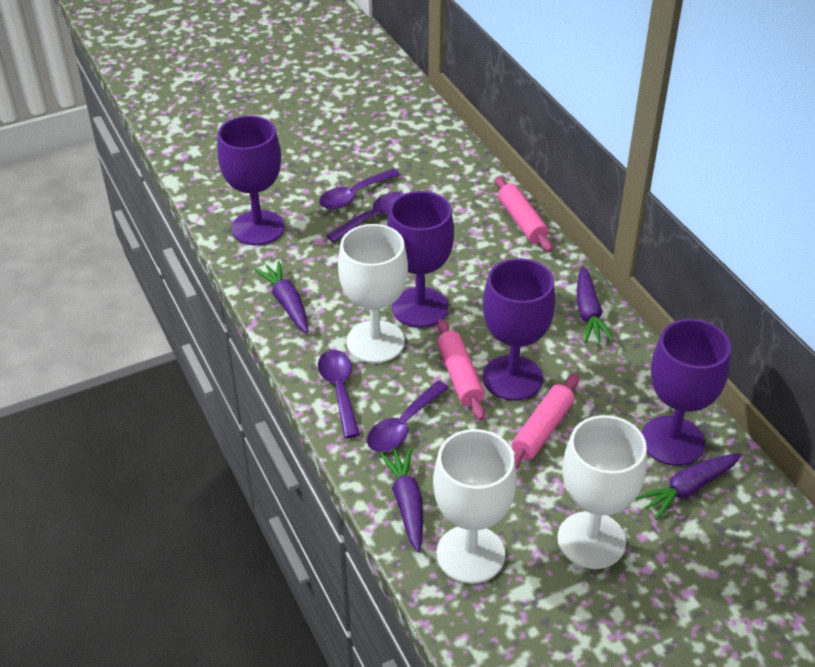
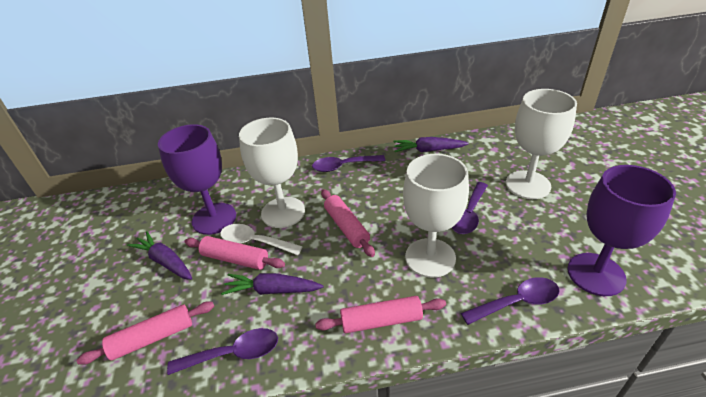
pink rolling pin: [437,319,485,421] [495,176,553,252] [512,374,579,469] = 3 -> [77,302,214,365] [184,236,285,270] [315,296,446,333] [321,189,375,257] = 4
purple carrot: [254,261,308,333] [379,448,423,552] [577,266,614,343] [636,453,742,520] = 4 -> [127,231,192,280] [221,273,323,295] [393,137,469,152] = 3
purple goblet: [217,116,285,245] [387,191,454,328] [483,258,556,401] [642,319,731,466] = 4 -> [158,124,236,235] [567,165,676,296] = 2
white spoon: none = 0 -> [220,224,303,255] = 1

